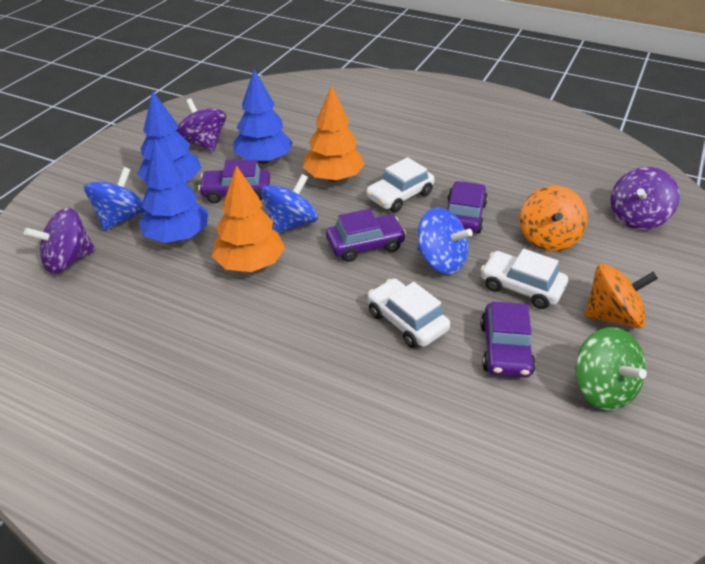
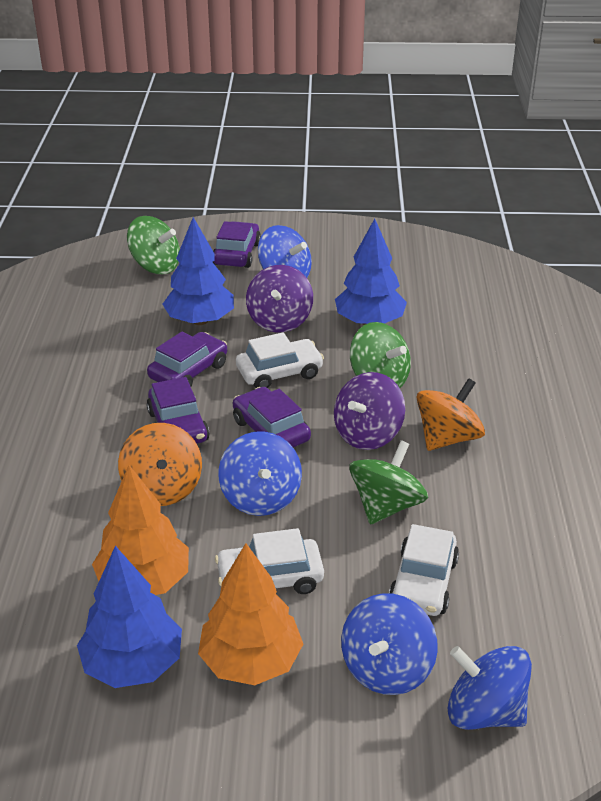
blue spinning top: [84,167,146,231] [261,174,318,234] [417,207,473,274] = 3 -> [218,431,302,516] [258,225,312,278] [341,593,438,695] [448,646,532,730] = 4
green spinning top: [575,327,647,411] = 1 -> [127,216,180,274] [349,440,428,525] [350,322,411,388] = 3
purple spinning top: [24,208,96,274] [176,98,226,152] [611,167,680,230] = 3 -> [246,265,313,332] [334,372,405,450] = 2

